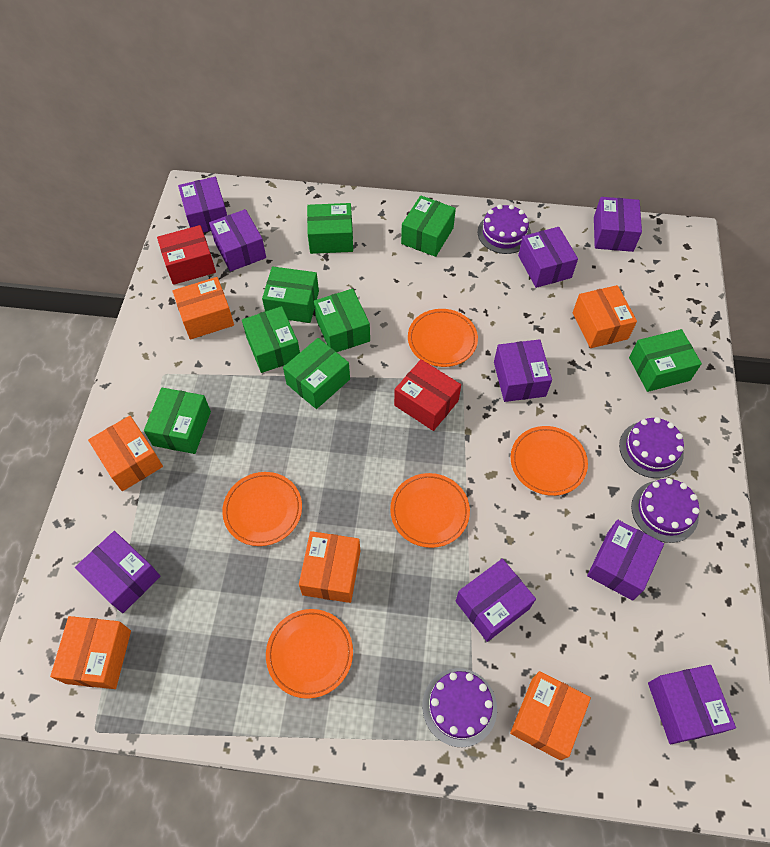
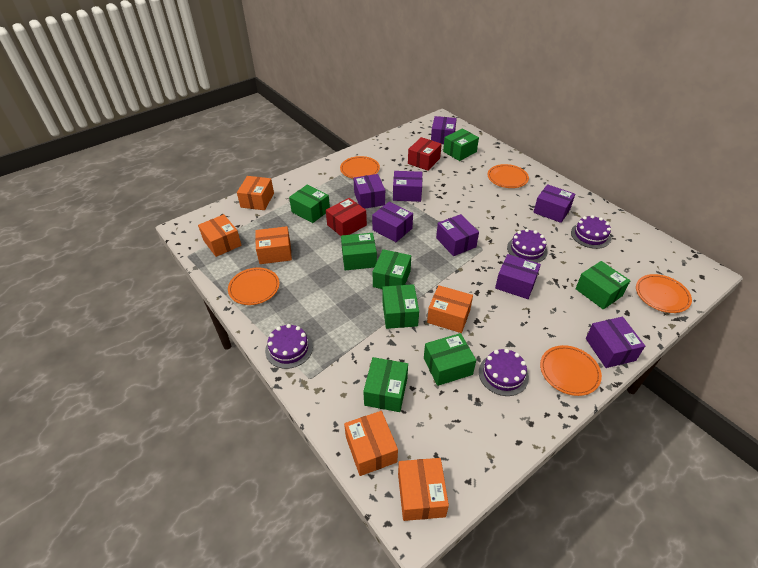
purple box: [75,531,160,613] [178,177,227,233] [209,209,266,272] [456,559,536,642] [494,339,552,402] [518,227,578,288] [587,520,664,601] [594,197,642,252] [648,665,736,744] = 9 -> [353,174,385,209] [372,202,413,242] [393,171,422,202] [431,116,457,144] [436,214,479,256] [495,254,541,299] [533,184,575,223] [586,317,645,368] = 8

